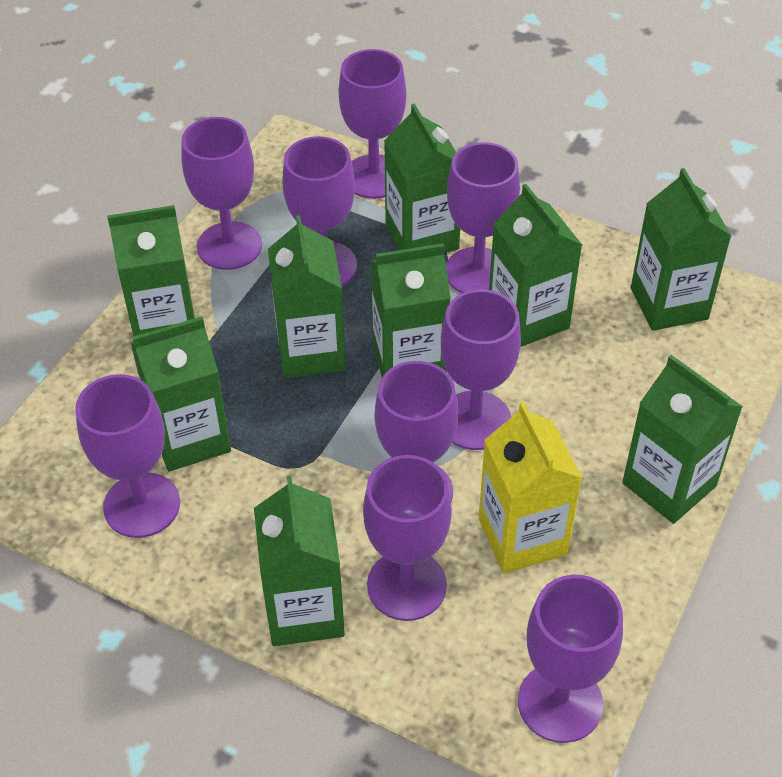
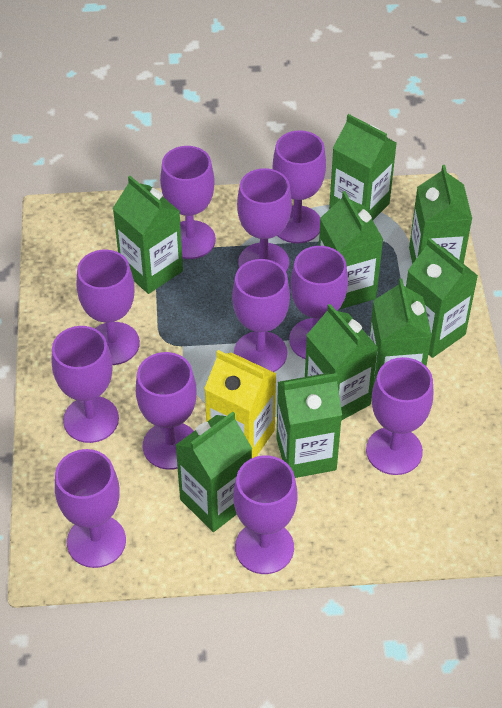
purple goblet: [75,374,180,538] [181,117,262,270] [282,136,357,286] [339,49,406,199] [363,455,452,621] [375,361,458,502] [441,289,521,450] [446,142,520,293] [518,575,623,743] = 9 -> [52,326,119,443] [55,449,126,568] [76,250,140,365] [136,352,197,470] [160,146,216,259] [232,259,290,372] [233,455,297,574] [237,168,292,272] [273,130,326,244] [289,246,348,359] [366,357,433,475] = 11

